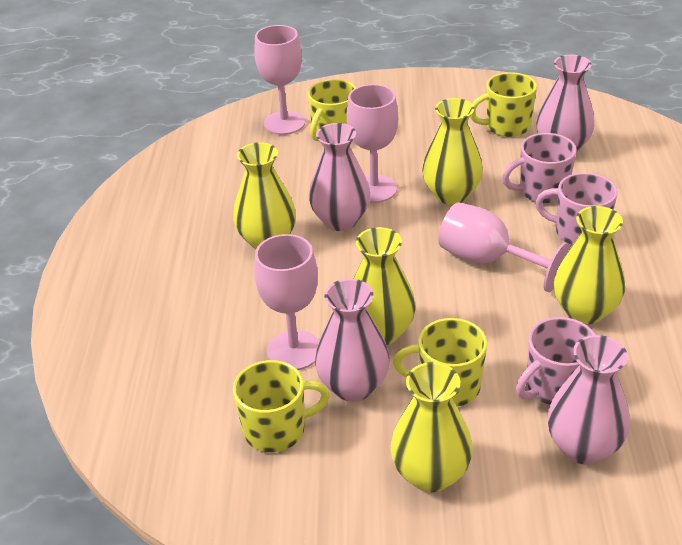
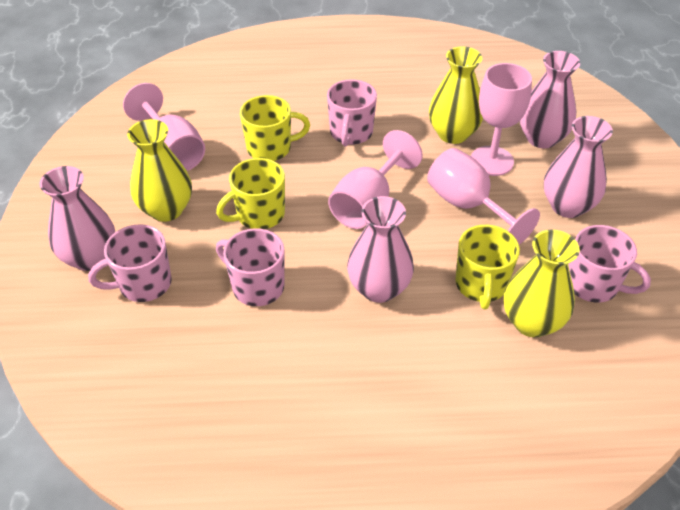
pink mug: [502,133,577,204] [516,317,596,405] [535,173,618,245] = 3 -> [88,224,172,302] [216,228,285,306] [327,79,377,146] [568,225,651,303] = 4
yellow mug: [233,360,330,452] [308,79,356,141] [393,318,487,406] [470,72,537,137] = 4 -> [216,158,285,229] [240,95,310,161] [455,225,520,309] = 3
yellow vase: [233,142,296,249] [353,227,416,345] [390,362,473,492] [422,98,483,205] [554,206,625,324] = 5 -> [127,119,192,222] [429,46,483,144] [504,230,580,337] = 3

